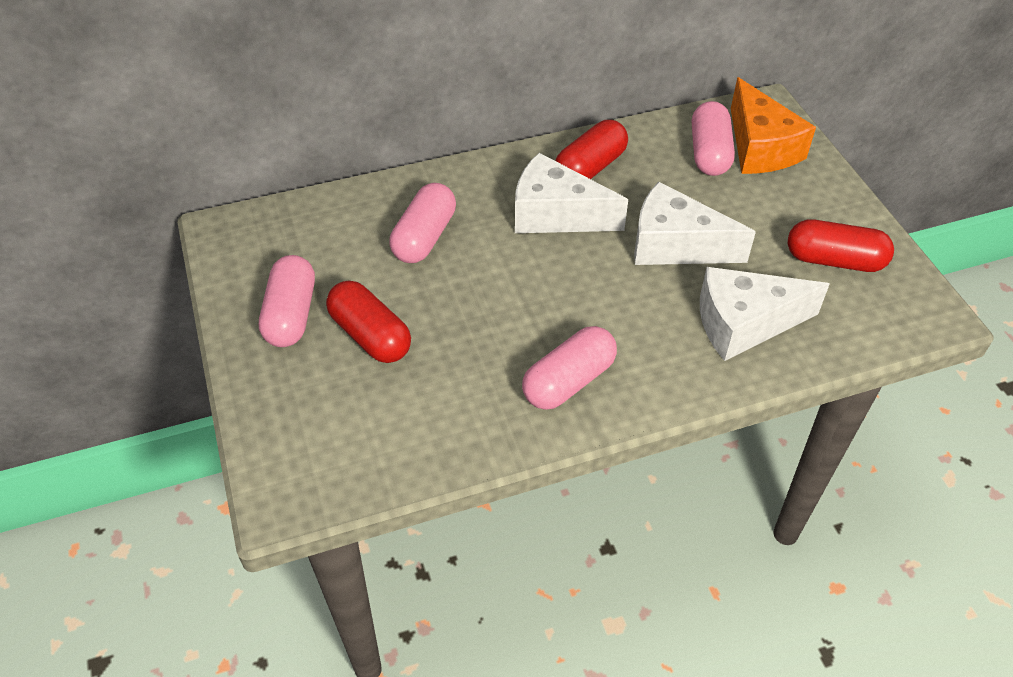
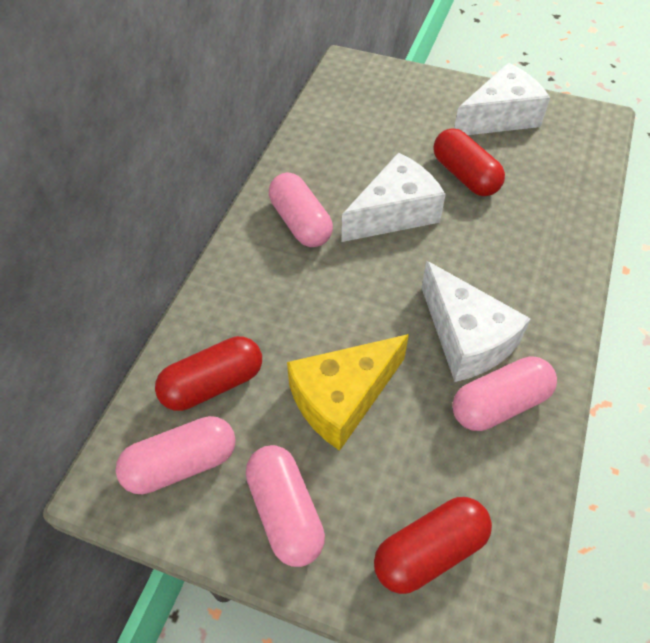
orange cheese: [731,77,816,174] = 1 -> none = 0
yellow cheese: none = 0 -> [287,334,409,451] = 1

